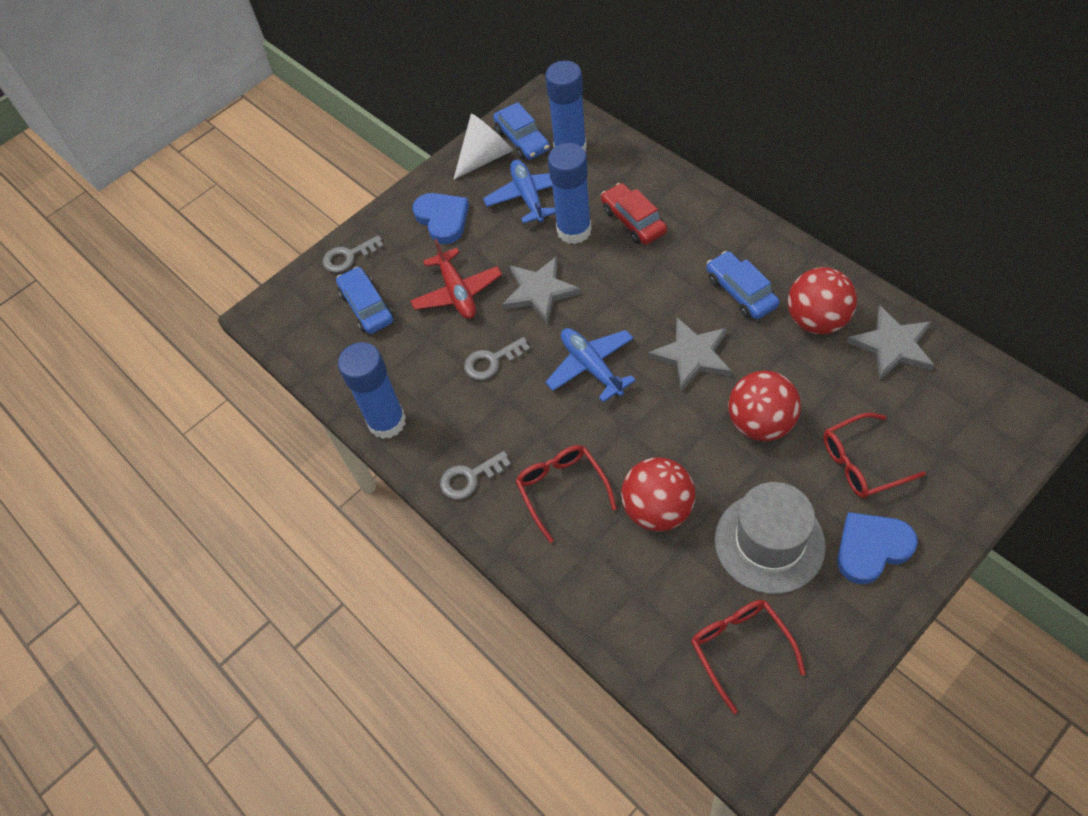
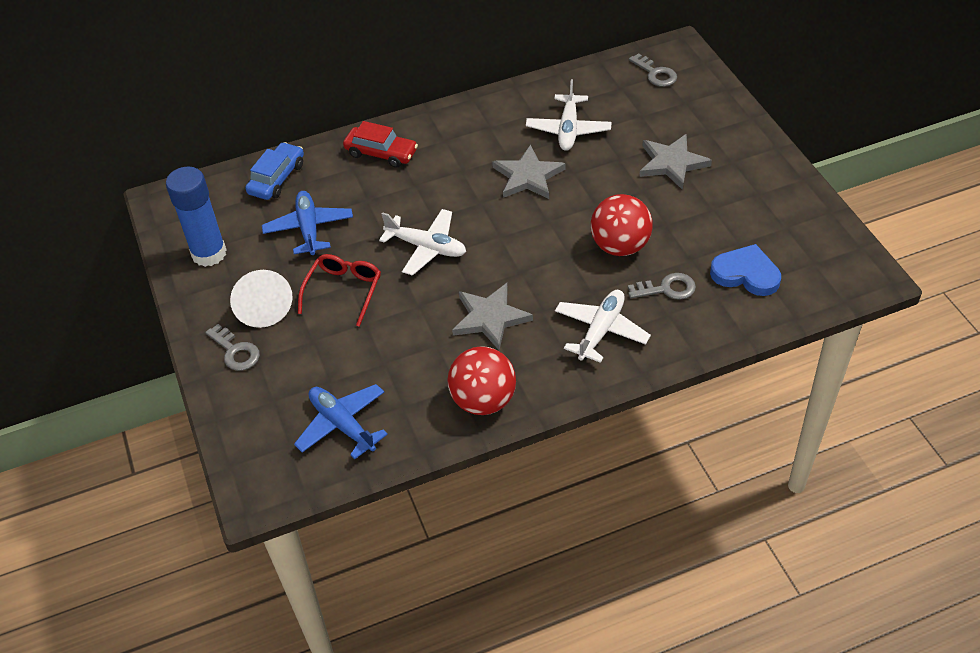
blue car: [336,266,394,334] [493,102,550,160] [707,251,779,319] = 3 -> [245,142,304,200] = 1
blue glue stick: [338,342,406,439] [545,61,587,152] [548,143,592,244] = 3 -> [166,167,227,267] = 1
blue heart: [412,193,469,244] [837,512,918,584] = 2 -> [710,244,781,296] = 1
grey hat: [715,482,826,594] = 1 -> none = 0
red ball: [621,457,695,532] [728,370,801,441] [788,267,857,334] = 3 -> [447,346,516,415] [591,194,653,256] = 2
red glasses: [515,445,617,543] [691,600,806,714] [823,413,926,498] = 3 -> [298,254,381,327] = 1
red plane: [410,239,502,319] = 1 -> none = 0
white plane: none = 0 -> [379,209,466,276] [526,79,612,151] [555,290,651,363] = 3

